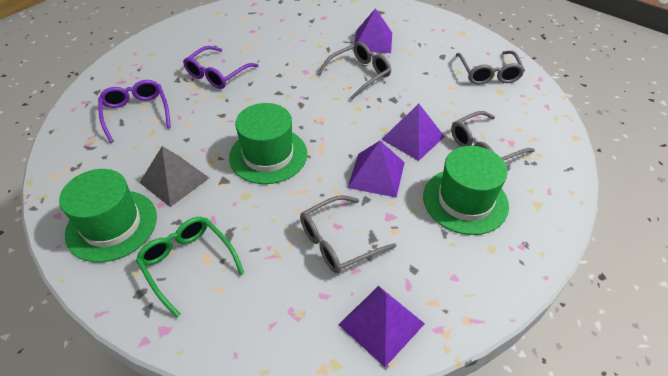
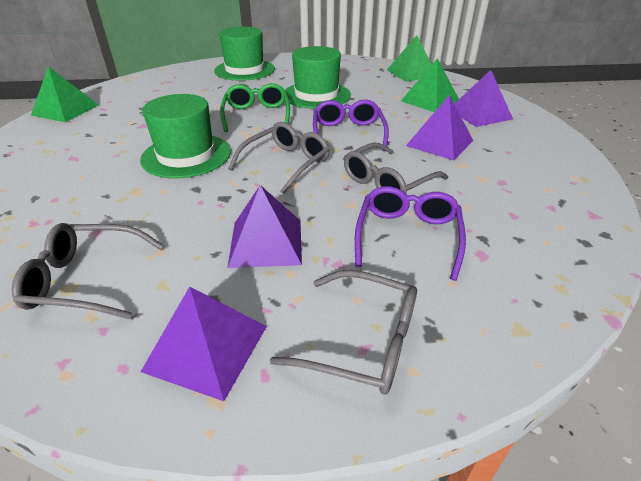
green pyramid: none = 0 -> [31,66,98,122] [387,35,432,82] [401,58,459,112] = 3
grey pyramid: [139,146,209,207] = 1 -> none = 0

